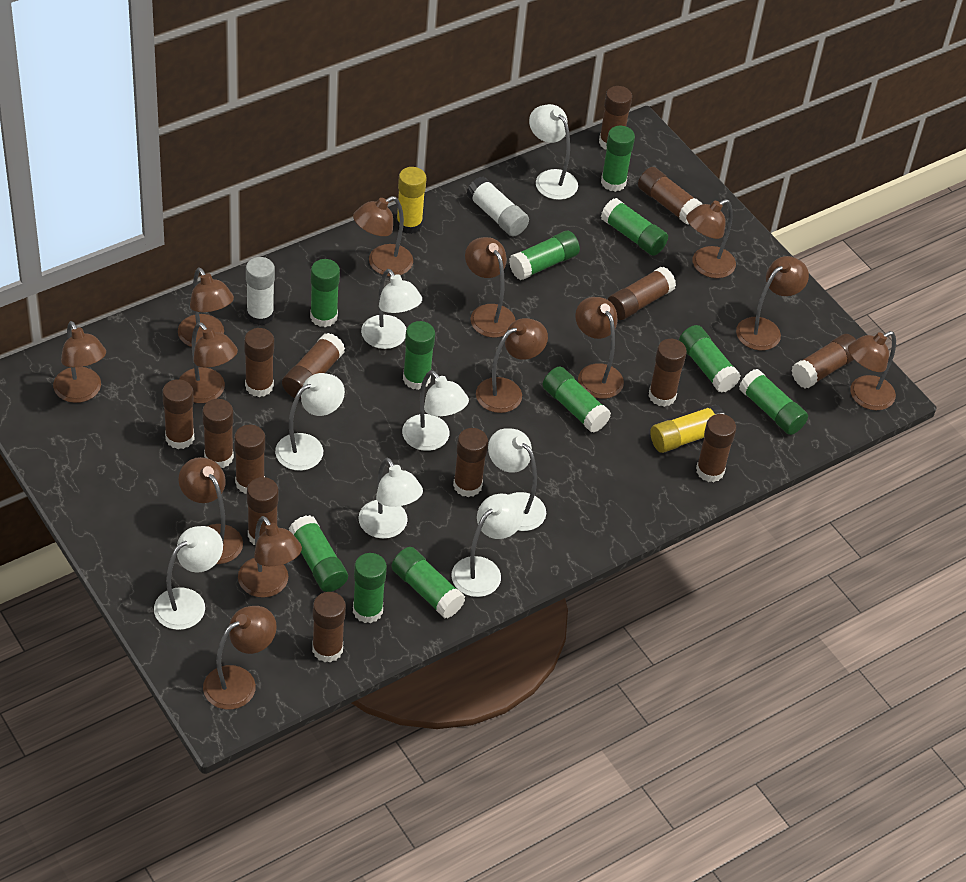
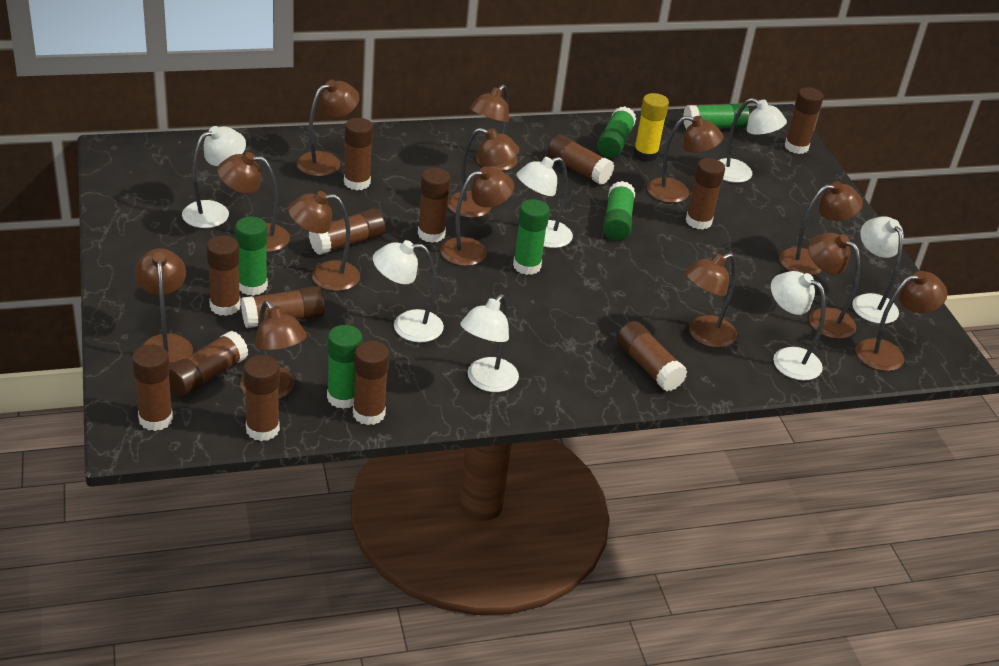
brown glue stick: [162,379,194,449] [202,399,234,468] [234,425,265,494] [244,328,274,397] [247,477,279,545] [282,333,345,399] [312,592,346,663] [453,428,488,497] [599,86,632,150] [608,267,676,320] [638,167,703,225] [649,339,687,407] [696,414,736,482] [791,334,856,388] = 14 -> [132,344,173,431] [169,331,249,397] [207,236,241,316] [241,286,325,328] [244,355,280,441] [309,209,386,255] [344,118,373,190] [353,341,389,425] [418,168,451,243] [548,135,614,185] [617,321,687,392] [686,158,725,230] [785,87,823,154] = 13
green glue stick: [289,515,348,592] [310,259,340,327] [353,553,387,623] [391,547,465,618] [403,321,435,390] [509,231,580,280] [542,367,611,432] [601,126,635,192] [601,198,668,256] [679,325,741,393] [739,369,808,435] = 11 -> [235,217,268,296] [327,325,362,409] [513,199,550,275] [597,106,636,158] [603,181,635,241] [683,103,750,129] = 6
white glue stick: [246,257,275,325] [466,176,529,236] = 2 -> none = 0
white lamp: [154,526,223,630] [275,373,345,471] [358,458,423,539] [361,269,422,349] [402,370,469,451] [451,494,524,597] [488,428,546,531] [529,104,578,200] = 8 -> [182,126,246,228] [373,240,444,342] [460,294,519,392] [517,157,573,248] [719,98,787,183] [771,271,826,380] [852,217,904,324] = 7
yellow glue stick: [396,167,427,234] [650,404,724,453] = 2 -> [634,93,669,162] = 1

